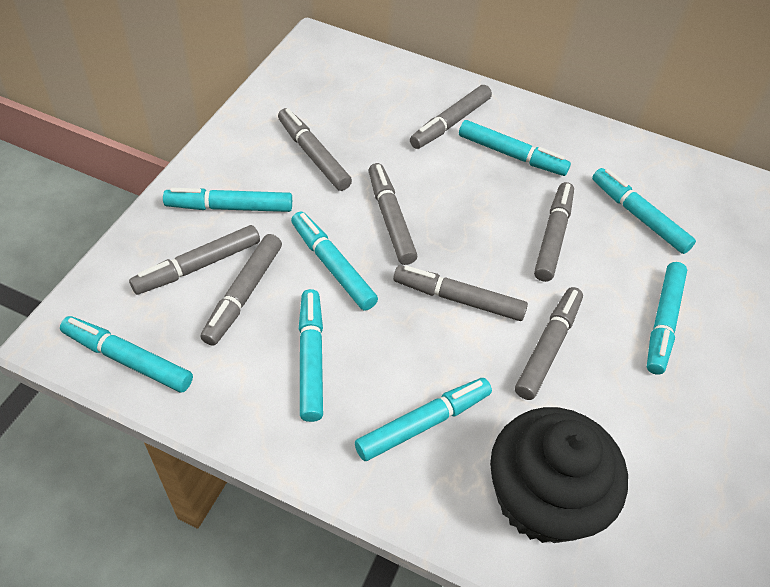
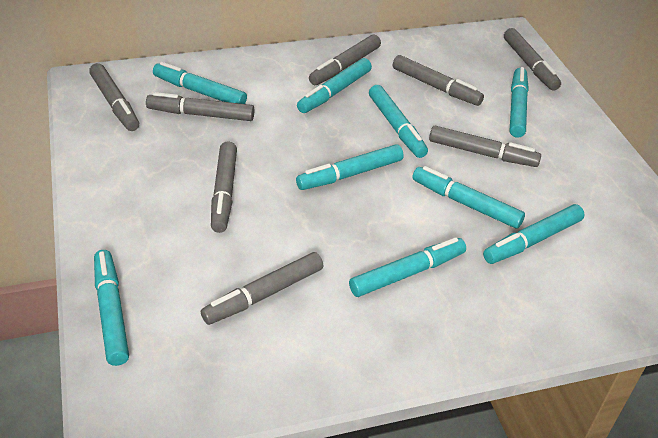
black cupcake: [490,407,628,543] = 1 -> none = 0
turquoise marker: [60,316,193,392] [163,188,292,212] [291,212,378,311] [299,289,323,422] [355,378,492,461] [459,120,571,176] [592,168,696,254] [647,262,687,375] = 8 -> [94,250,129,366] [153,62,247,104] [296,144,404,190] [297,58,372,113] [349,237,466,297] [369,85,428,158] [412,166,525,229] [483,204,585,264] [510,67,529,137] = 9

